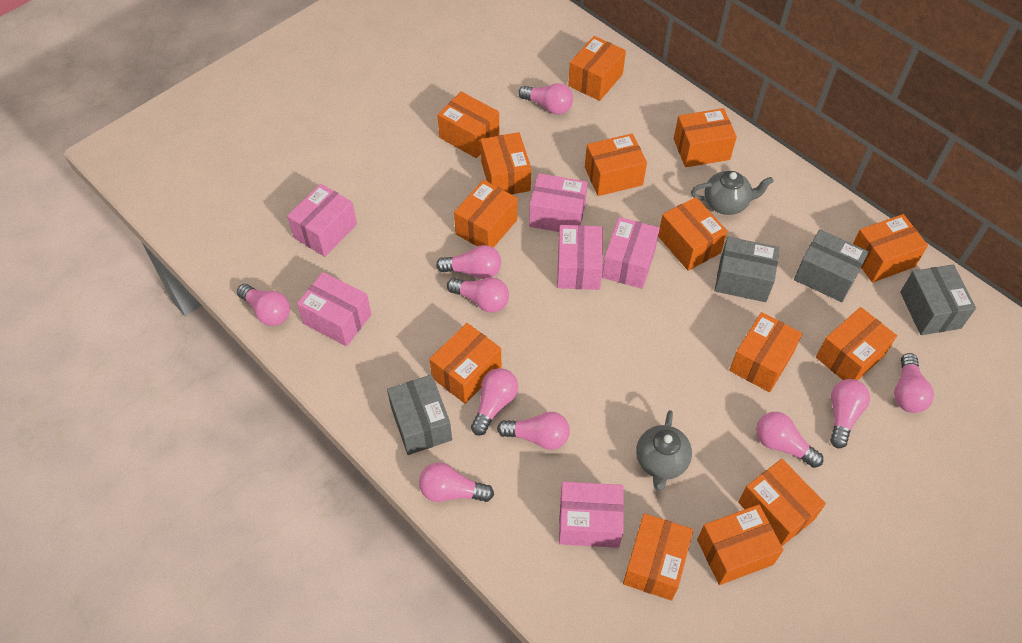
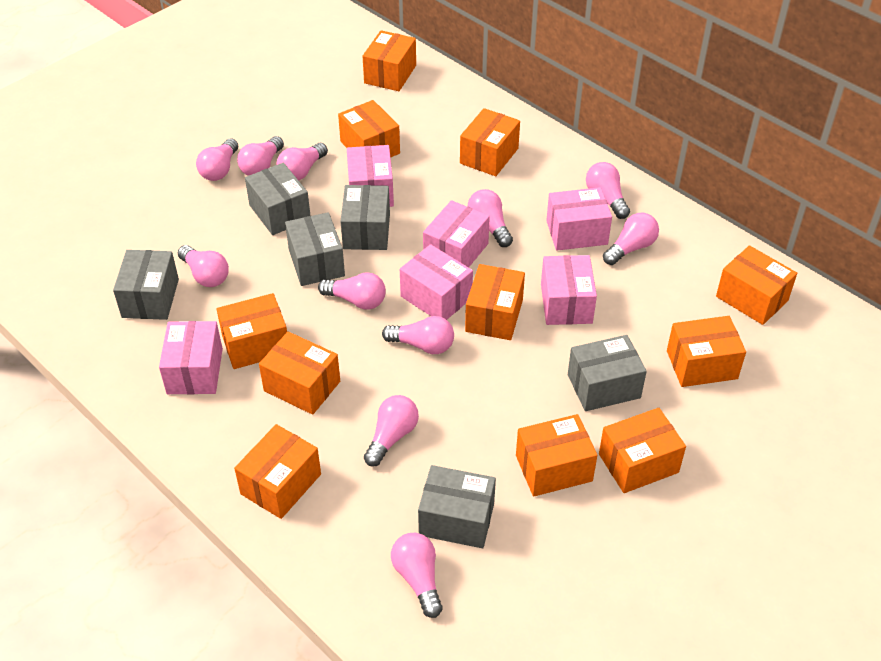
grey box: [387,375,452,455] [715,237,780,302] [794,229,869,302] [900,265,976,335] = 4 -> [113,250,179,320] [245,163,310,235] [285,212,345,286] [341,185,390,250] [418,465,496,548] [568,335,647,411] = 6
grey teapot: [636,410,692,491] [691,171,774,215] = 2 -> none = 0
orange box: [429,323,501,404] [437,92,499,158] [454,180,517,248] [481,132,531,195] [568,36,626,101] [585,134,647,196] [623,513,693,601] [658,197,728,271] [674,108,737,167] [697,504,783,585] [729,312,803,392] [738,459,826,546] [816,307,897,380] [853,214,928,283] = 14 -> [217,293,287,369] [234,424,321,519] [259,332,340,415] [338,100,400,158] [363,30,416,91] [460,108,520,176] [465,264,525,340] [516,414,597,497] [599,408,686,493] [667,316,746,387] [716,245,797,325] = 11
pink light bulb: [237,284,290,326] [419,462,494,502] [436,245,501,279] [447,278,509,313] [471,368,518,435] [497,412,570,450] [518,83,573,115] [756,412,823,468] [830,379,870,448] [894,353,934,413] = 10 -> [178,245,229,287] [196,139,238,181] [237,136,284,176] [276,143,328,181] [318,272,386,310] [364,395,419,467] [382,316,454,354] [391,533,443,618] [467,189,513,247] [586,162,630,219] [603,213,659,265] = 11

